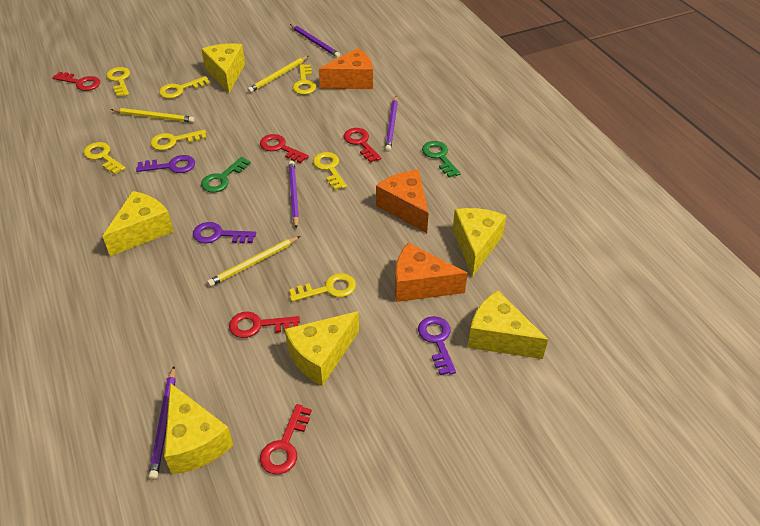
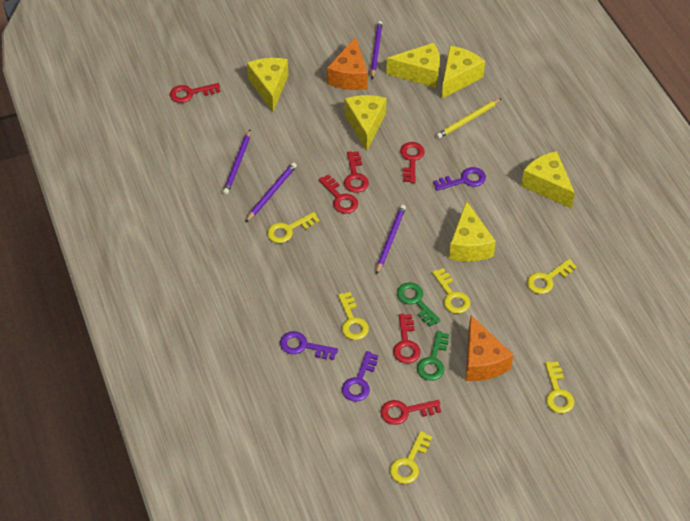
orange cheese: [319,48,373,89] [376,170,429,233] [395,243,468,302] = 3 -> [327,37,368,90] [466,315,513,381] = 2
red key: [52,72,100,91] [229,312,300,338] [260,134,309,163] [260,404,312,475] [343,128,381,163] = 5 -> [170,83,220,103] [318,174,358,214] [344,151,369,193] [381,400,441,425] [393,314,421,363] [400,142,425,183] = 6
yellow key: [83,142,126,175] [106,67,130,97] [150,130,207,150] [159,76,210,99] [289,273,356,302] [293,64,316,95] [313,152,347,190] = 7 -> [267,212,319,243] [338,292,369,340] [390,431,432,484] [432,268,470,314] [527,259,577,294] [545,362,574,413] = 6
yellow pencil: [110,108,195,123] [207,236,300,287] [247,56,309,93] = 3 -> [436,98,502,139] = 1

